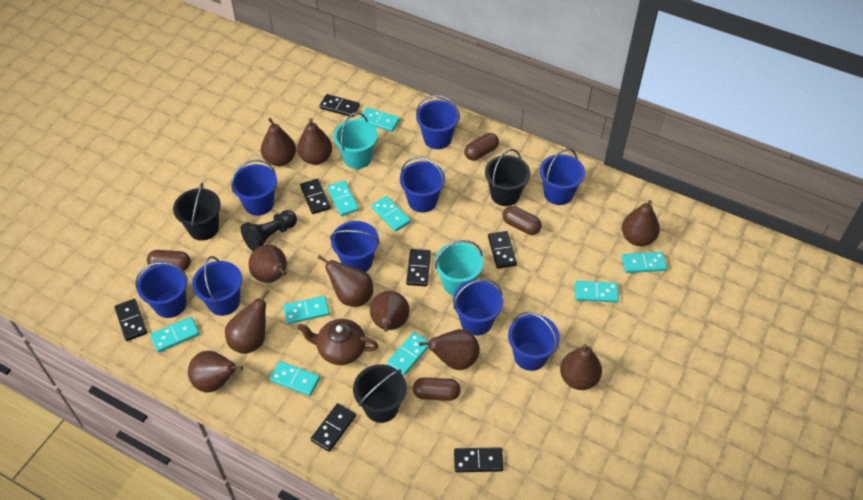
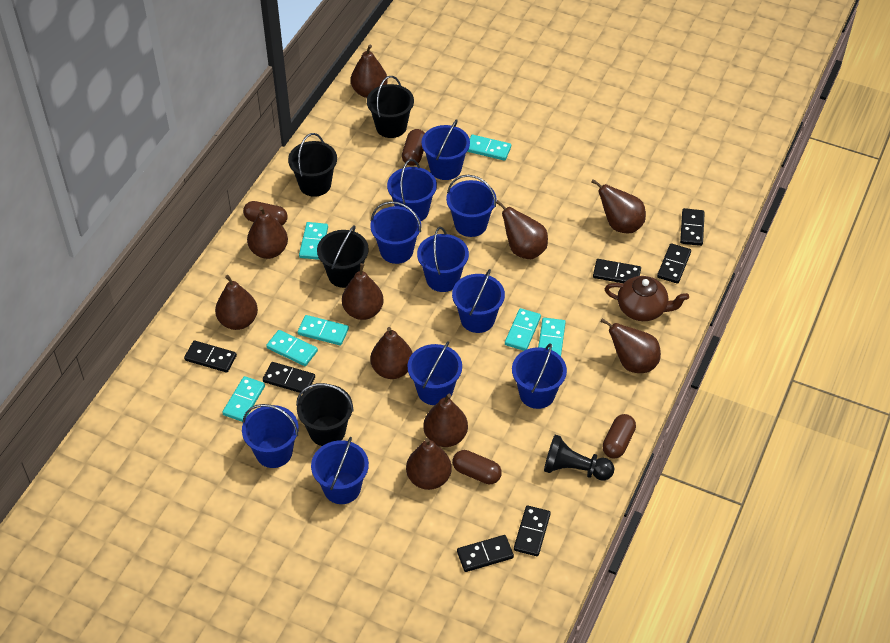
black bucket: [173,183,221,241] [353,364,407,423] [485,149,530,206] = 3 -> [288,133,337,197] [296,383,354,446] [317,225,369,288] [367,76,414,138] = 4
blue bucket: [135,262,188,318] [192,256,242,316] [231,159,277,216] [330,221,380,272] [400,157,445,213] [416,95,460,149] [453,279,503,335] [508,312,560,371] [540,148,585,205] = 9 -> [242,404,299,468] [311,437,369,504] [370,201,421,264] [387,159,437,221] [407,341,462,405] [417,227,469,292] [421,119,470,180] [446,175,497,237] [452,269,505,333] [512,343,567,409] = 10
turquoise bucket: [334,112,378,169] [435,240,484,296] = 2 -> none = 0
turquoise domino: [150,317,200,353] [270,361,320,396] [283,296,330,324] [327,180,359,216] [359,107,400,132] [371,196,411,232] [387,332,429,376] [575,281,619,302] [622,252,667,273] = 9 -> [222,376,265,422] [266,330,318,366] [298,315,349,346] [299,222,328,260] [467,135,511,161] [505,308,541,351] [538,318,566,356] = 7

